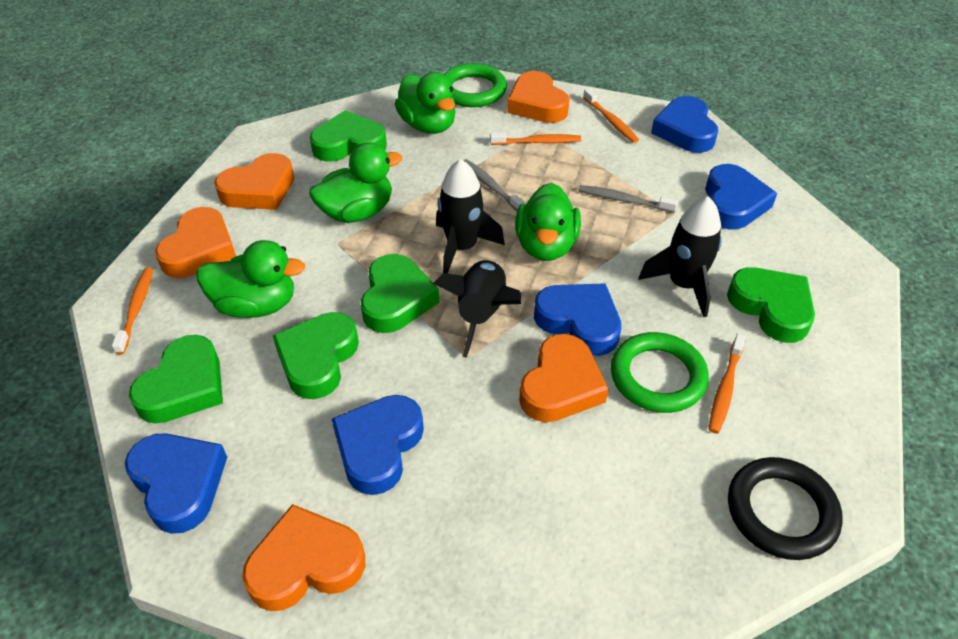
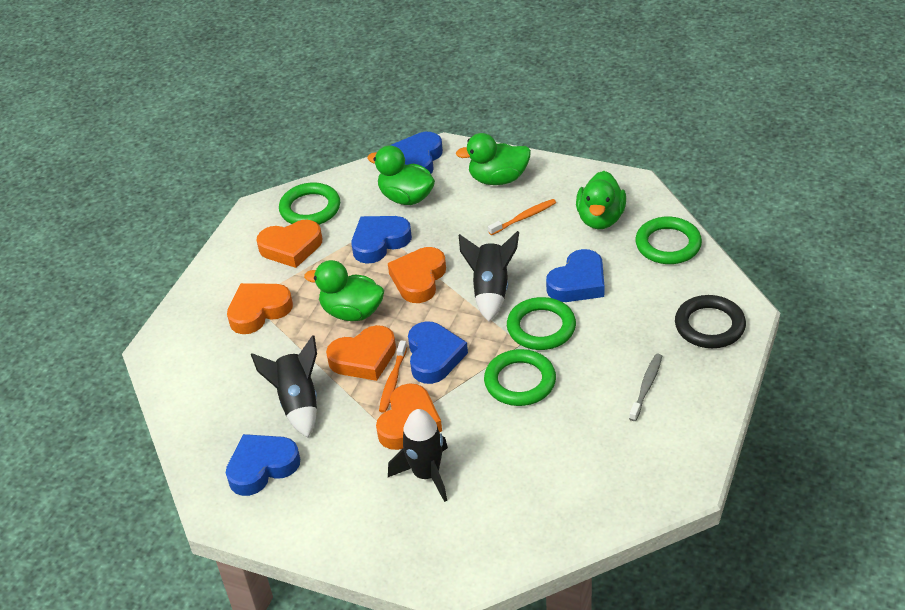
green heart: [129,335,223,423] [273,312,359,399] [310,110,387,162] [361,254,439,333] [727,268,815,343] = 5 -> none = 0
green ring: [443,63,507,107] [611,332,709,413] = 2 -> [279,182,340,225] [484,349,556,406] [507,297,576,350] [635,217,702,264] = 4
grey toothbrush: [463,159,526,211] [578,185,678,213] = 2 -> [629,354,662,421] = 1
orange toothbrush: [112,268,153,354] [490,132,581,145] [583,89,639,143] [709,334,745,434] = 4 -> [379,340,407,413] [488,199,556,235] = 2

